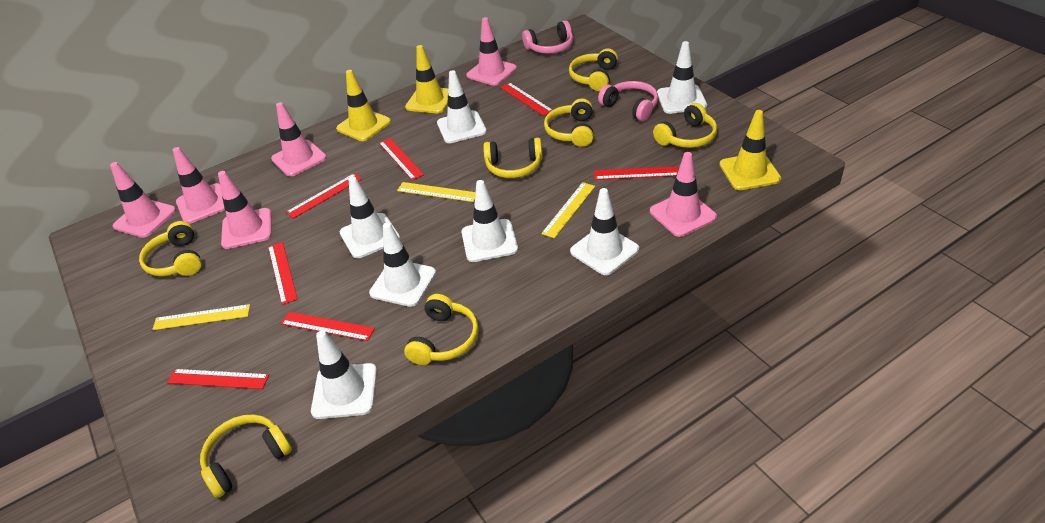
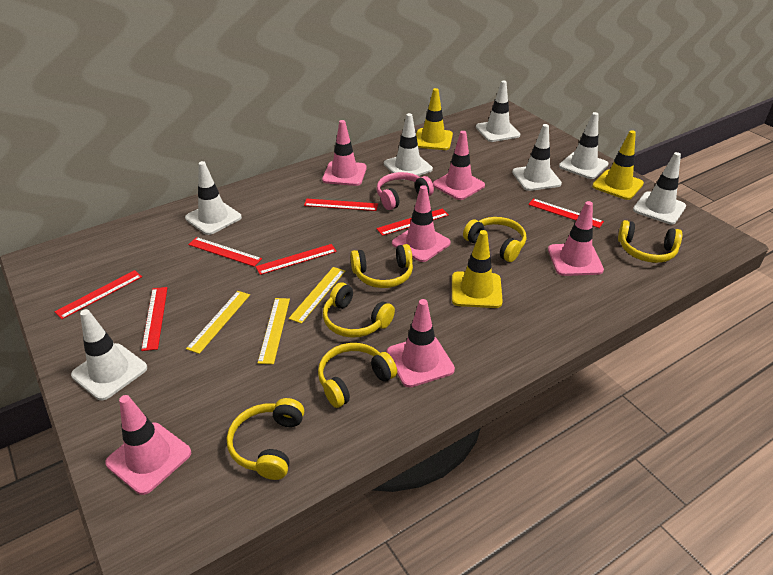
pink headphones: [522,21,573,54] [598,81,658,121] = 2 -> [377,172,434,210] = 1
yellow headphones: [139,221,202,277] [200,415,292,498] [404,294,479,365] [483,138,543,178] [544,98,594,147] [569,48,618,91] [653,103,717,148] = 7 -> [227,398,304,480] [318,343,397,408] [323,283,395,338] [350,244,413,288] [463,217,526,262] [618,220,682,263] = 6

